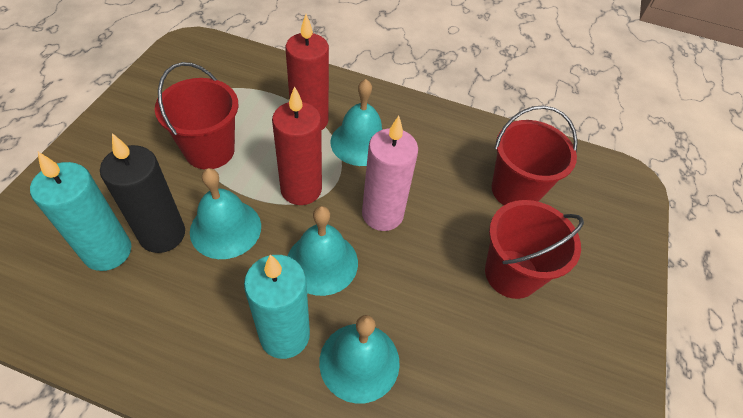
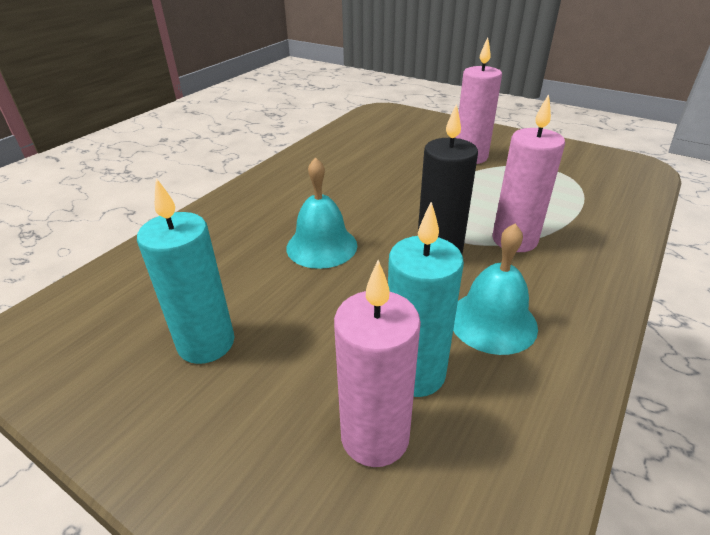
pink candle: [362,116,418,231] = 1 -> [334,260,421,467] [456,38,502,164] [493,94,565,252] = 3
red bucket: [155,62,238,170] [485,200,584,299] [492,105,578,205] = 3 -> none = 0
red candle: [272,86,322,205] [286,14,329,131] = 2 -> none = 0
turquoise bell: [190,168,261,259] [288,206,358,296] [319,315,400,404] [330,79,383,166] = 4 -> [286,157,357,269] [453,223,538,355] = 2

